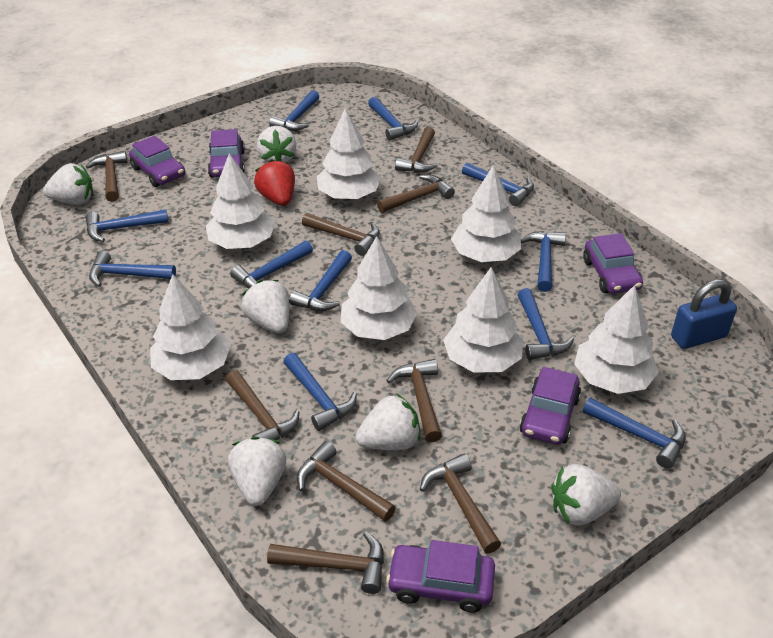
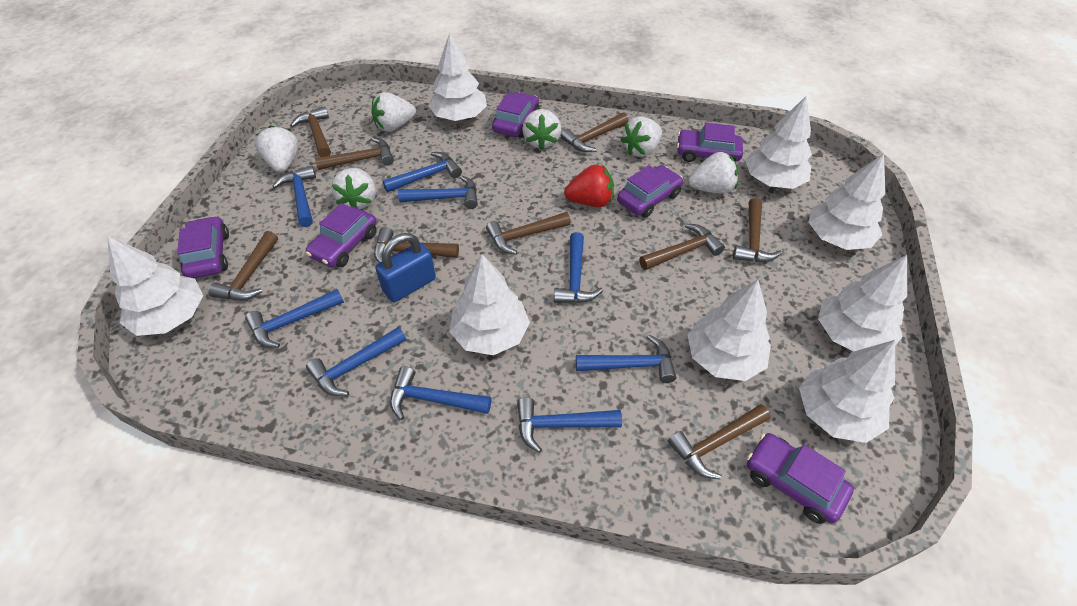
blue hammer: [86,209,168,242] [89,251,176,287] [230,240,313,288] [269,90,319,131] [283,353,357,431] [289,250,352,311] [368,97,418,140] [462,163,534,206] [518,288,574,360] [521,231,566,292] [583,398,686,469] = 11 -> [245,289,344,348] [272,166,316,227] [306,327,406,396] [382,152,462,192] [390,366,491,420] [398,176,478,209] [517,397,622,453] [554,232,603,303] [576,335,676,383] = 9
purple car: [129,136,185,187] [208,129,245,177] [386,540,495,613] [520,367,581,445] [583,233,643,294] = 5 -> [177,216,229,278] [306,203,377,267] [492,92,539,138] [617,165,683,218] [677,123,743,162] [747,433,854,524] = 6
white tree: [150,274,231,380] [206,153,275,249] [317,108,381,200] [341,236,417,340] [443,267,523,373] [451,165,522,262] [574,285,659,394] = 7 -> [107,236,203,336] [428,33,487,121] [449,254,530,355] [688,279,771,381] [745,96,812,189] [799,340,895,443] [808,154,886,250] [818,255,908,351] = 8

